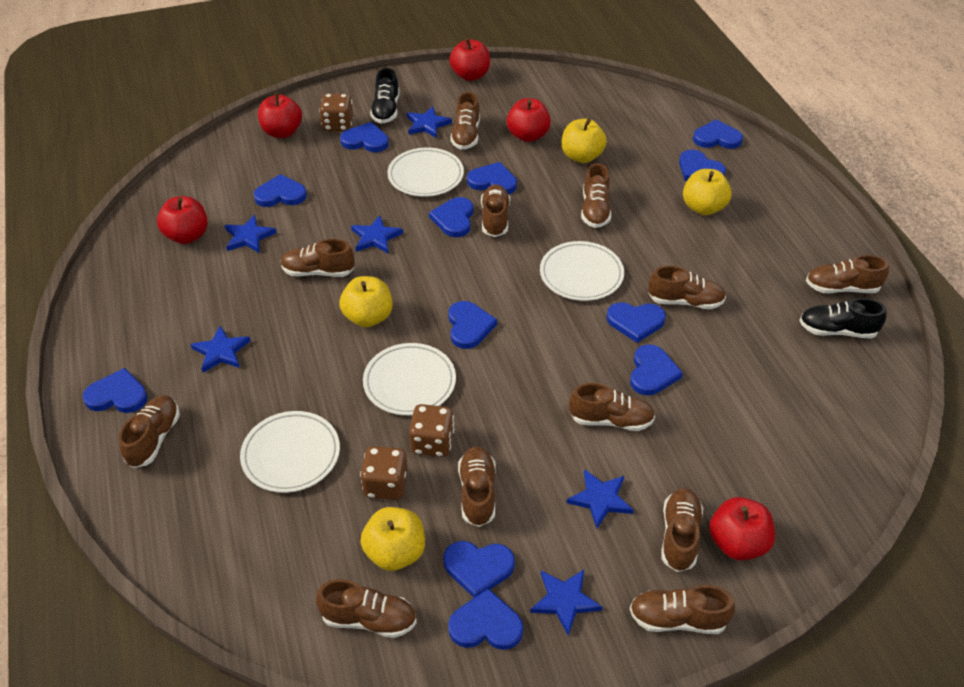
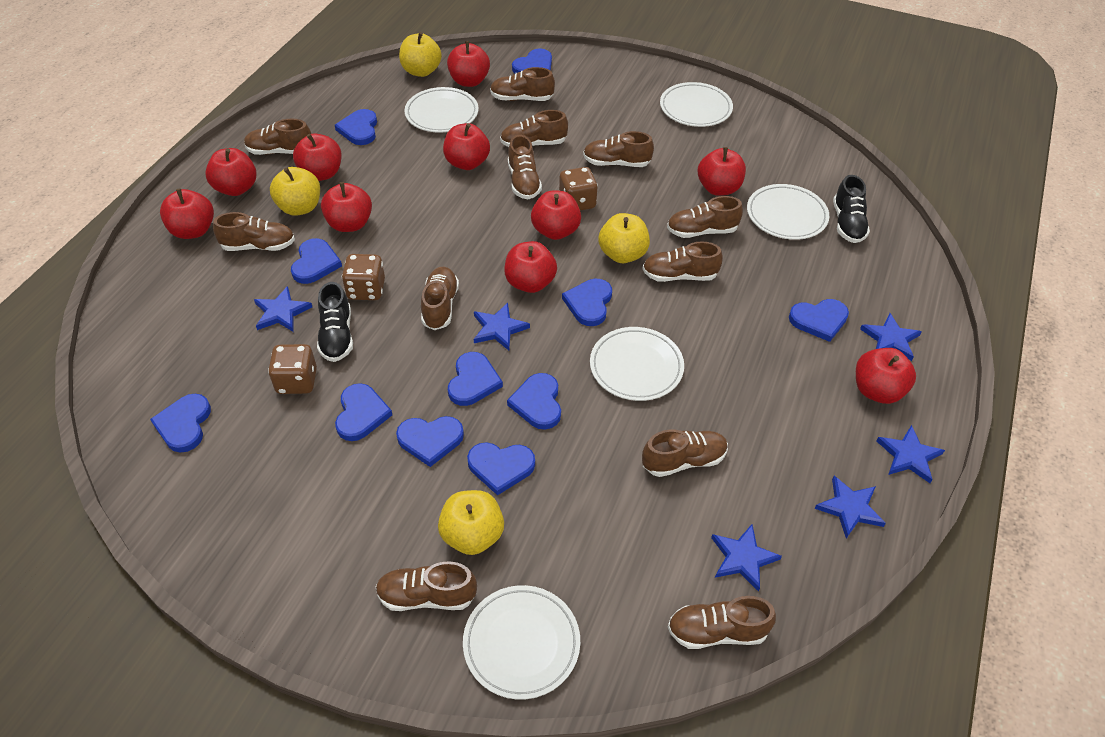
blue heart: [82,368,147,413] [254,174,307,207] [340,122,389,152] [429,197,473,237] [443,541,515,598] [448,301,497,349] [448,588,523,650] [467,162,517,194] [606,302,666,343] [630,344,683,395] [679,150,726,181] [693,119,743,149] = 12 -> [150,394,211,453] [291,238,342,284] [335,109,377,145] [335,383,392,441] [396,416,464,467] [448,352,503,406] [467,442,535,496] [507,373,561,430] [512,48,552,74] [562,279,612,326] [789,299,849,342] = 11
red apple: [157,196,208,244] [258,93,302,138] [449,38,490,81] [507,98,551,142] [709,497,775,561] = 5 -> [160,189,214,239] [205,148,257,196] [293,133,342,181] [321,182,372,232] [443,123,490,170] [447,41,490,87] [504,241,557,293] [531,190,581,240] [698,147,746,196] [856,348,916,404] = 10
white plate: [240,411,340,493] [363,343,456,415] [387,148,464,197] [540,241,624,301] = 4 -> [404,87,479,132] [463,585,580,700] [590,327,684,401] [660,82,733,127] [747,184,829,240] = 5

